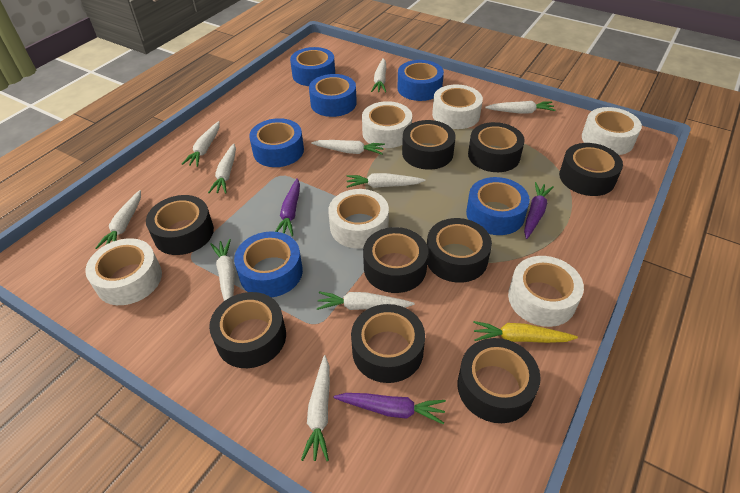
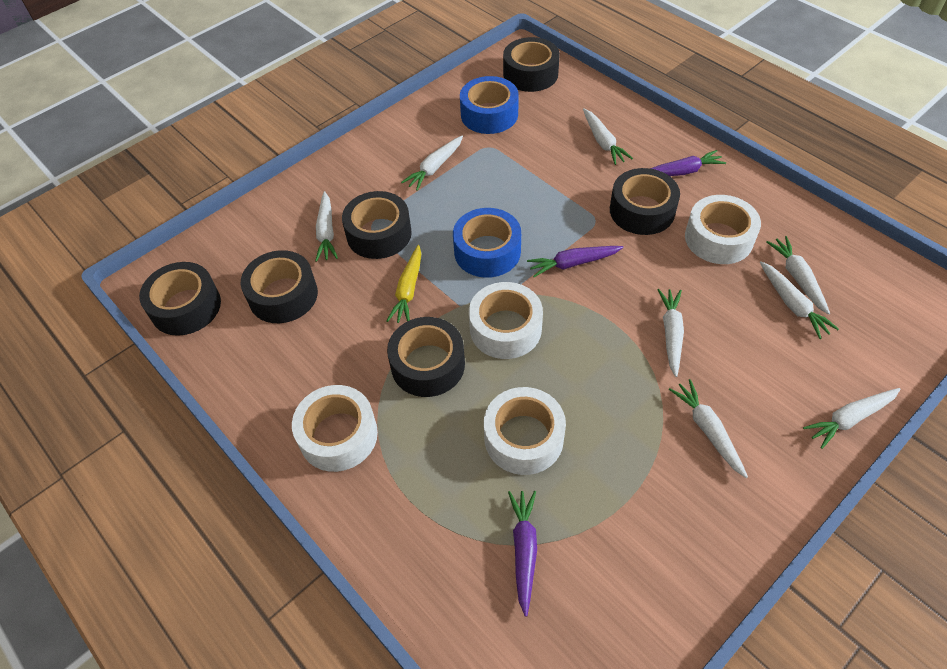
black tape: [146,195,214,255] [209,292,286,368] [351,304,425,383] [363,227,428,293] [402,120,456,170] [427,218,492,283] [457,338,541,423] [468,122,525,172] [559,143,623,196] = 9 -> [139,262,221,336] [241,250,318,323] [342,191,412,259] [387,317,465,397] [503,37,560,92] [610,168,680,235] = 6
blue tape: [234,231,303,297] [249,118,304,167] [290,47,335,86] [309,74,357,117] [397,60,444,101] [466,177,530,235] = 6 -> [453,208,521,278] [460,76,519,134] = 2
white carrot: [96,190,141,249] [182,121,220,167] [208,144,236,194] [210,239,235,301] [301,355,330,461] [311,140,385,155] [317,292,414,310] [346,173,426,188] [371,58,386,93] [485,101,556,114] = 10 -> [315,191,338,262] [401,136,463,191] [583,108,633,165] [658,289,684,377] [669,379,748,478] [760,261,839,339] [767,236,830,315] [803,388,900,449] = 8
white tape: [85,238,162,305] [328,189,389,248] [362,101,412,148] [432,84,483,129] [508,256,584,327] [582,107,642,155] = 6 -> [292,385,378,472] [469,282,543,359] [484,387,566,475] [685,195,761,264] = 4

